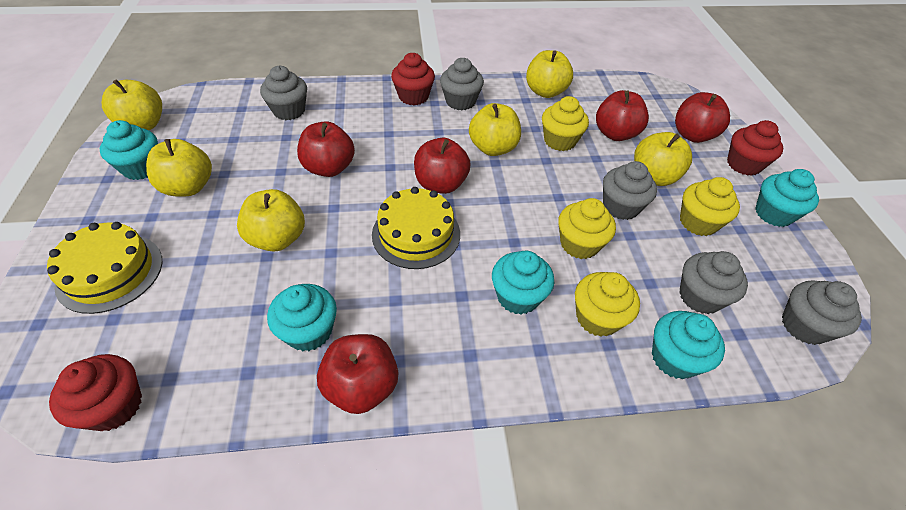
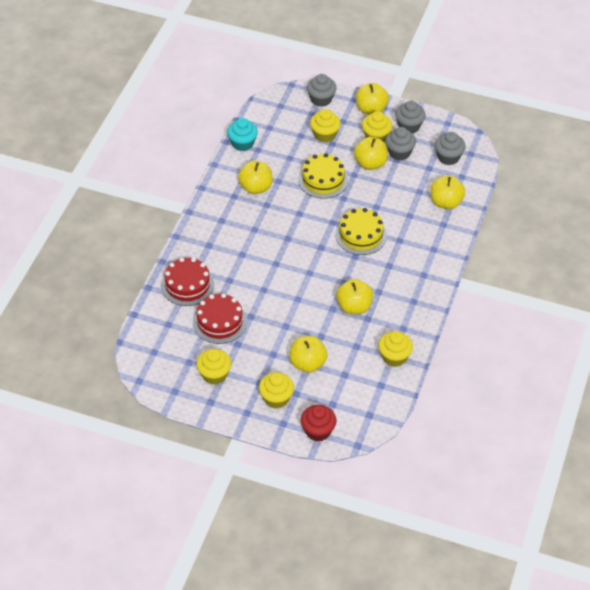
grey cupcake: [260,66,307,120] [440,58,484,110] [603,161,657,220] [679,251,748,314] [782,280,862,345] = 5 -> [307,74,337,107] [385,127,416,160] [395,101,426,133] [435,132,466,165] = 4
red apple: [297,121,355,177] [317,334,398,414] [414,138,470,194] [596,90,649,141] [675,92,730,143] = 5 -> none = 0
red cake: none = 0 -> [161,258,214,306] [193,293,247,344] = 2
red cupcake: [49,354,142,431] [391,53,435,106] [727,120,783,176] = 3 -> [301,405,337,442] = 1
turquoise cupcake: [100,120,158,180] [267,284,337,351] [492,251,554,315] [652,311,725,379] [755,169,819,227] = 5 -> [227,118,258,151] = 1
yellow cupcake: [542,96,589,151] [558,198,616,259] [575,272,640,337] [680,177,740,236] = 4 -> [197,349,231,385] [259,372,294,408] [310,109,341,142] [362,111,392,142] [378,331,413,367] = 5

